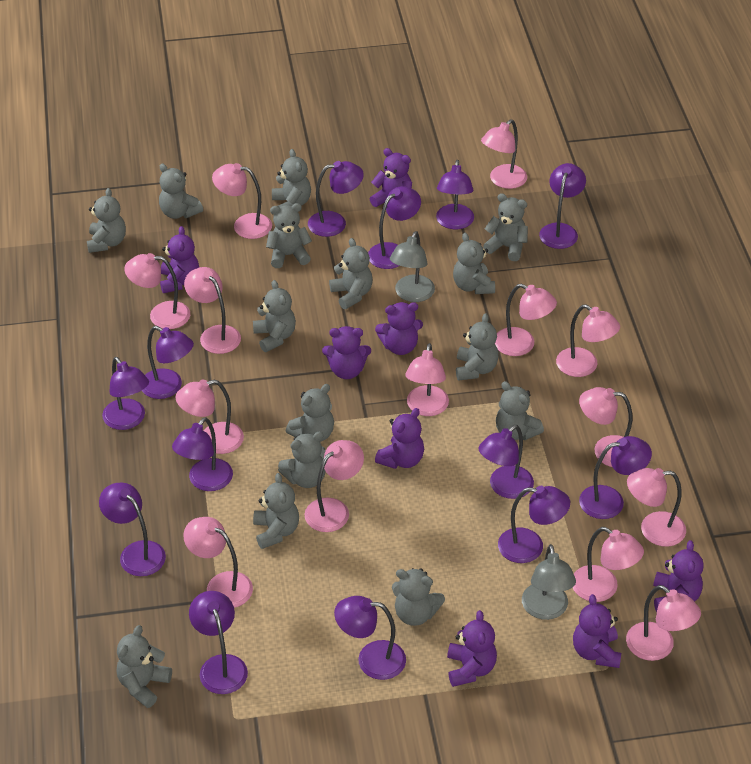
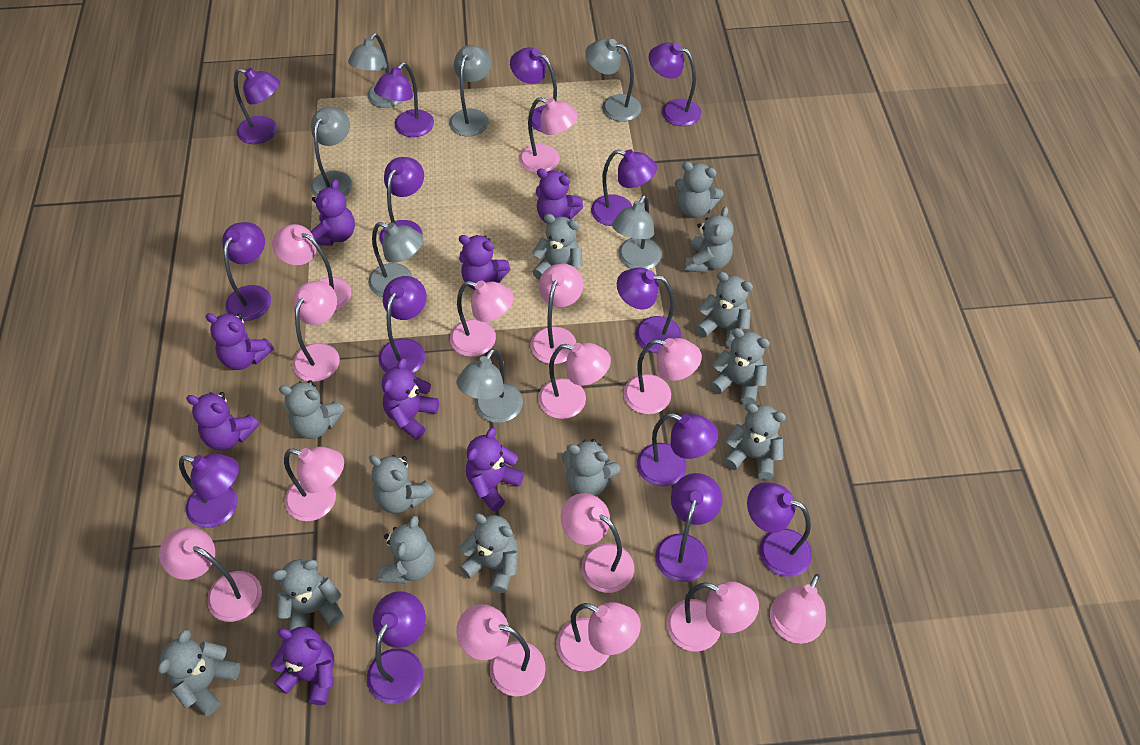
grey lamp: [390,231,435,302] [522,544,576,620] = 2 -> [311,107,352,197] [348,33,402,108] [368,222,423,297] [449,45,491,137] [457,349,523,423] [585,39,641,122] [612,195,662,269] = 7
grey teddy bear: [87,188,126,253] [117,625,172,708] [159,164,203,219] [253,280,296,352] [253,473,299,549] [266,203,312,268] [272,149,311,207] [278,432,326,488] [286,384,334,442] [329,238,373,309] [392,568,445,626] [453,233,495,294] [456,313,499,381] [483,193,528,261] [496,381,544,440] = 15 -> [158,629,240,716] [272,559,344,631] [279,380,345,439] [369,455,434,514] [378,515,435,583] [459,513,517,593] [532,214,583,280] [562,439,620,496] [675,162,724,218] [685,206,734,273] [696,272,753,348] [710,328,770,405] [723,403,786,480] = 13
purple lamp: [99,483,166,576] [102,357,149,430] [142,326,194,399] [172,417,233,491] [189,591,248,694] [308,161,364,237] [334,596,406,680] [368,186,421,269] [436,160,474,229] [478,425,534,499] [498,486,570,563] [539,163,586,249] [579,436,652,519] = 13 -> [179,454,239,528] [222,222,271,321] [234,68,280,144] [367,591,426,704] [374,62,434,137] [378,276,427,374] [380,157,424,244] [510,47,557,132] [591,149,657,226] [617,268,681,353] [637,413,718,486] [649,43,701,126] [655,473,722,582] [747,482,812,577] = 14

